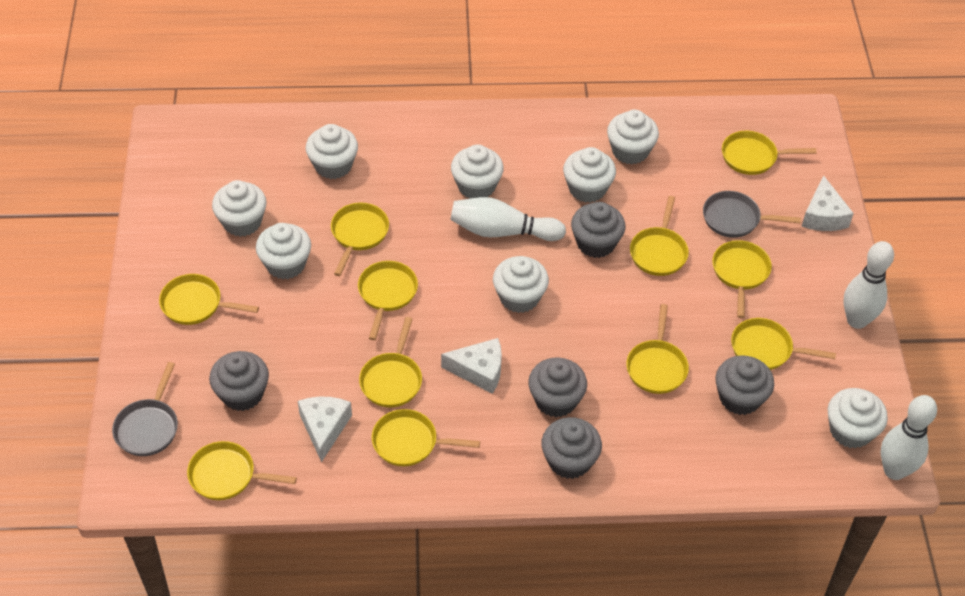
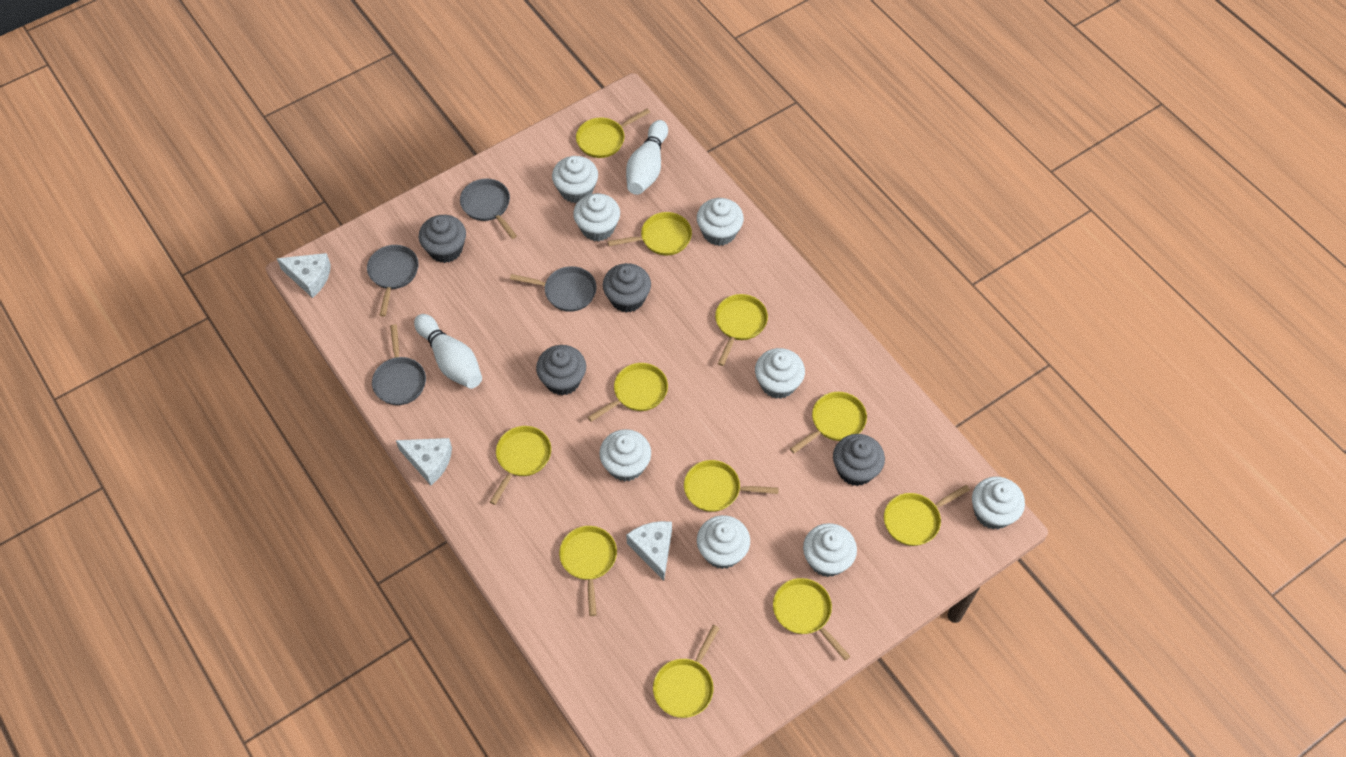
grey cupcake: [209,351,269,411] [528,358,587,417] [541,417,602,479] [571,202,626,258] [715,355,774,415] = 5 -> [419,215,466,263] [536,345,586,396] [603,263,651,313] [833,434,885,486] = 4
grey pan: [112,362,178,456] [703,191,801,238] = 2 -> [367,245,419,316] [372,324,426,405] [460,179,517,239] [510,266,597,312] = 4
white bowling pin: [450,197,566,241] [844,241,894,329] [881,395,937,480] = 3 -> [414,314,482,389] [626,120,668,195] = 2

